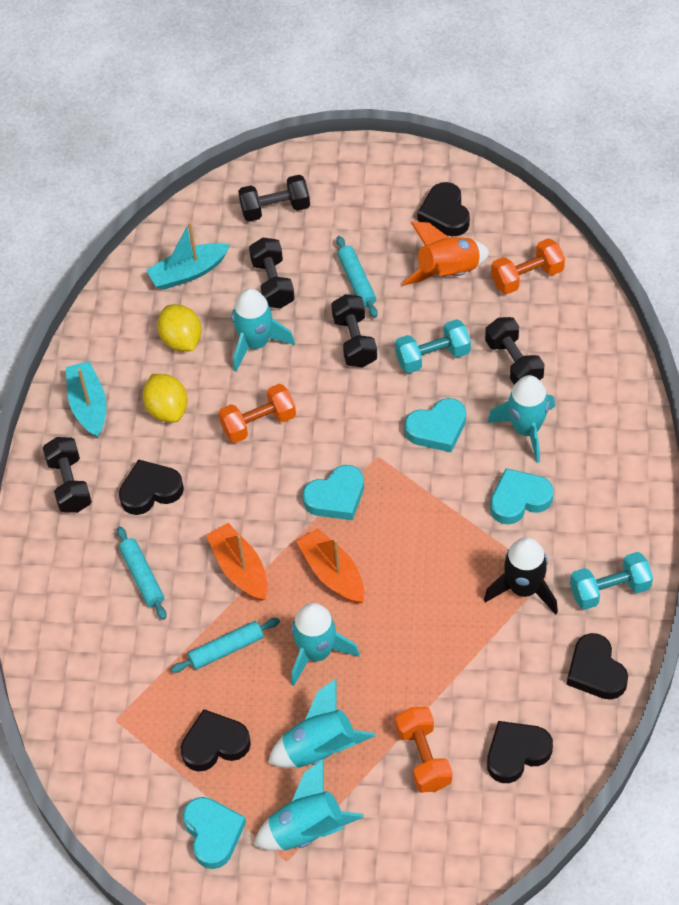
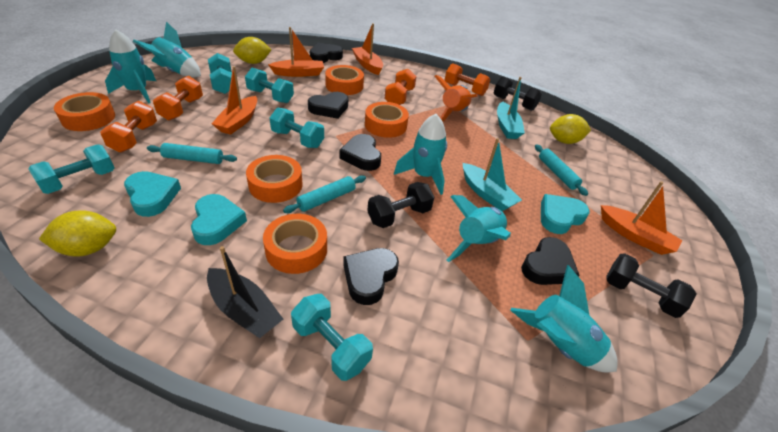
black boat: none = 0 -> [207,246,283,338] = 1
black dumbbell: [43,437,92,513] [238,175,310,221] [249,238,295,309] [331,294,377,367] [485,317,545,384] = 5 -> [367,182,434,228] [494,76,542,111] [606,253,696,318] = 3
black rocket: [484,537,558,614] = 1 -> none = 0
orange boat: [206,523,268,601] [296,528,364,604] = 2 -> [212,66,257,135] [268,27,324,77] [352,23,383,75] [601,181,682,255] = 4
orange dumbbell: [218,384,296,443] [396,707,452,792] [491,238,565,294] = 3 -> [100,101,157,153] [153,76,203,121] [384,69,416,105] [445,64,490,96] = 4
orange tape: none = 0 -> [54,92,115,131] [246,155,303,203] [263,214,327,274] [325,65,364,95] [365,102,409,138] = 5
turquoise dumbbell: [395,319,471,373] [570,552,653,610] = 2 -> [28,144,115,194] [208,53,232,94] [245,68,294,103] [270,108,324,148] [291,294,373,381] = 5
turquoise heart: [183,797,246,869] [303,465,364,520] [405,398,466,452] [490,468,554,525] = 4 -> [124,171,181,217] [191,194,247,245] [541,194,590,234] = 3
yellow lemon: [143,374,188,422] [157,304,202,351] = 2 -> [39,210,116,257] [233,37,271,64] [550,114,591,144] = 3

